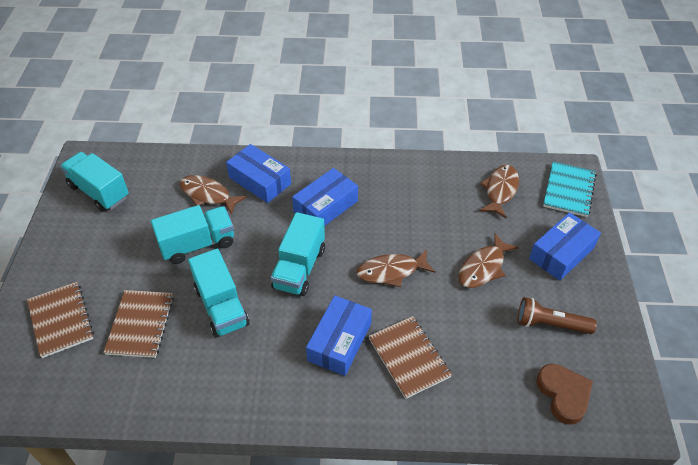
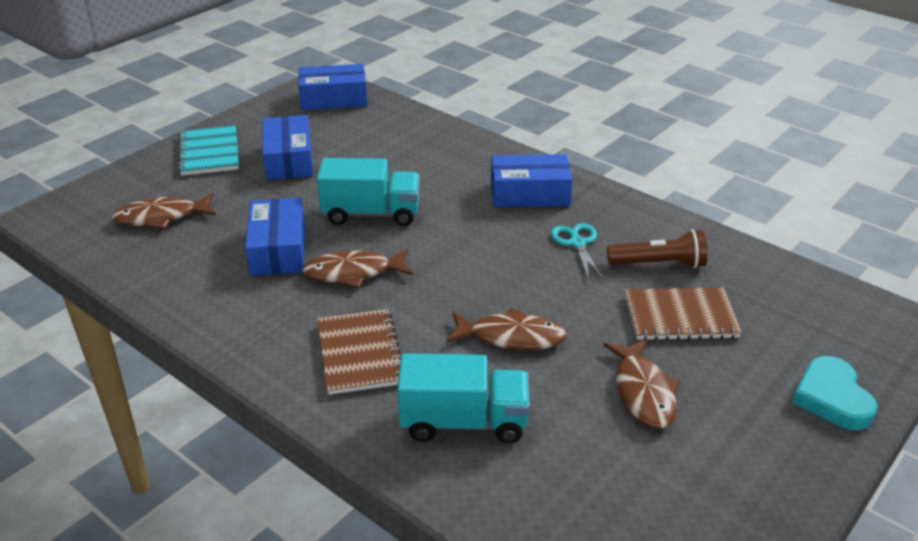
brown heart: [536,364,593,425] = 1 -> none = 0
brown notebook: [27,282,94,358] [103,290,174,358] [368,316,452,399] = 3 -> [317,309,401,395] [625,287,742,340] = 2
turquoise heart: none = 0 -> [792,356,878,430] = 1
turquoise scissors: none = 0 -> [551,223,604,281] = 1
turquoise truck: [60,152,129,212] [151,205,234,264] [188,249,250,338] [271,212,325,296] = 4 -> [317,158,420,226] [397,353,530,443] = 2

